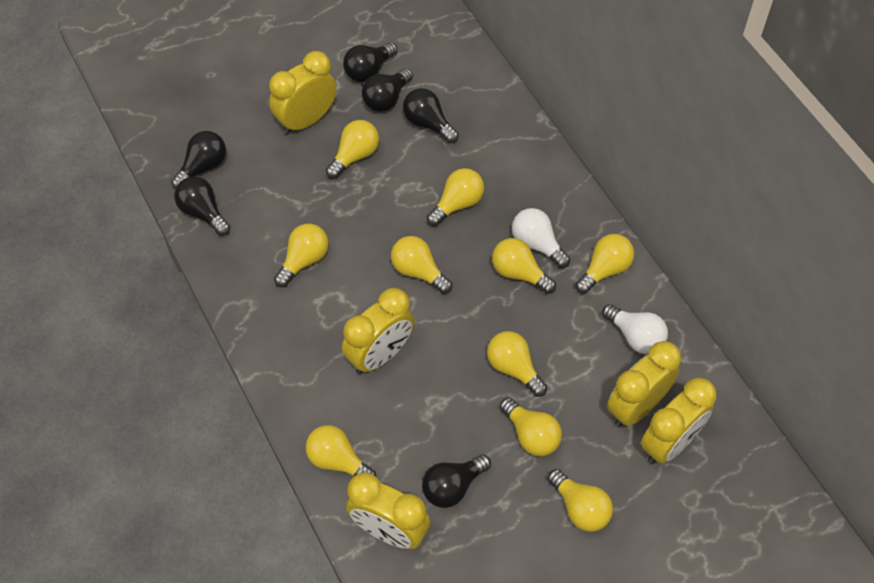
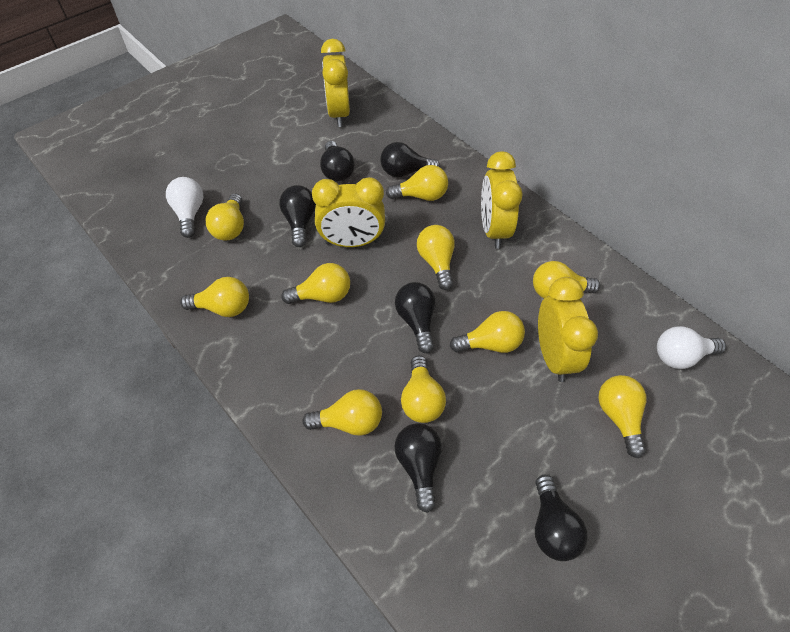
yellow clock: [269,51,337,135] [342,288,414,374] [346,473,430,549] [607,341,681,427] [641,378,717,464] = 5 -> [312,177,385,247] [321,39,350,127] [481,151,523,249] [538,277,598,382] = 4

